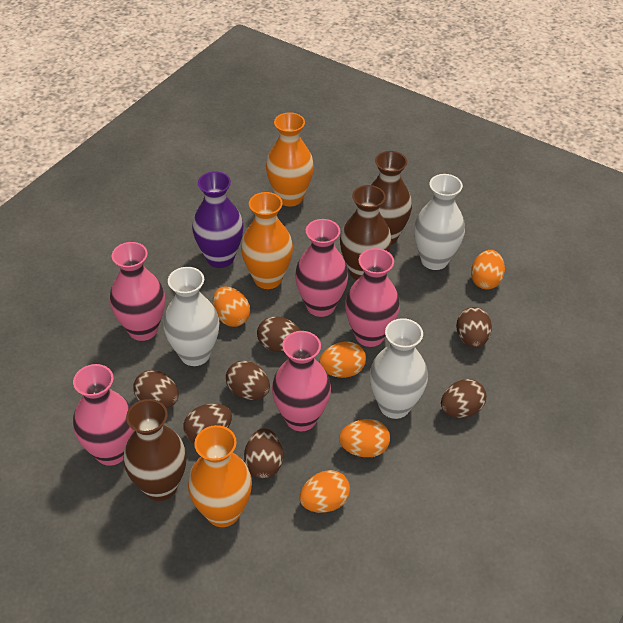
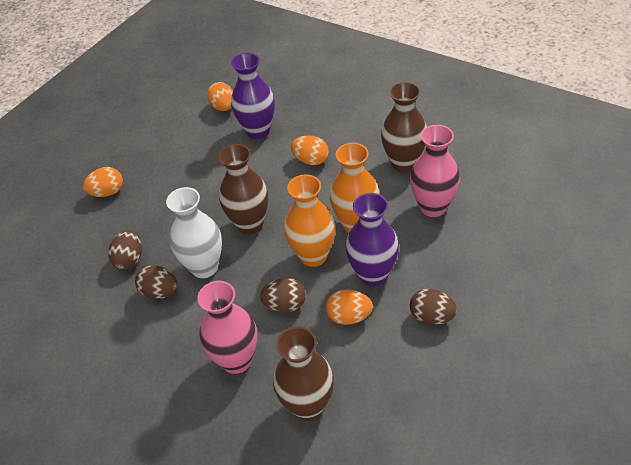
brown egg: [133,370,179,408] [183,403,232,443] [226,361,270,400] [244,428,283,478] [257,316,301,352] [441,379,487,418] [456,307,492,348] = 7 -> [108,230,142,270] [135,265,177,299] [260,278,306,313] [410,289,457,325] = 4
orange egg: [213,287,250,327] [300,470,350,513] [319,341,366,378] [339,419,390,457] [471,250,505,290] = 5 -> [83,167,123,197] [207,82,233,111] [291,135,329,165] [326,290,373,325] = 4
orange vase: [188,425,252,527] [241,192,293,289] [266,112,314,207] = 3 -> [284,174,336,267] [330,143,380,233] = 2
pink vase: [73,364,134,466] [110,242,165,341] [272,331,331,431] [295,219,348,317] [345,248,400,347] = 5 -> [197,281,257,374] [410,125,460,217] = 2
purple vase: [192,171,244,268] = 1 -> [231,53,275,139] [345,193,399,287] = 2
white vase: [163,267,220,366] [369,318,428,419] [414,174,465,270] = 3 -> [166,187,222,278] = 1

